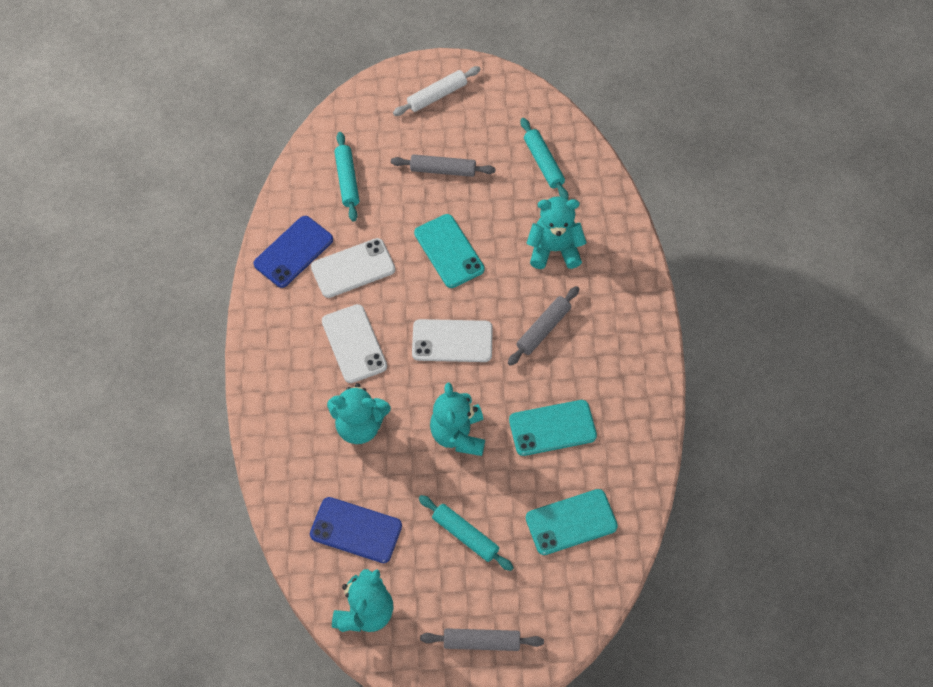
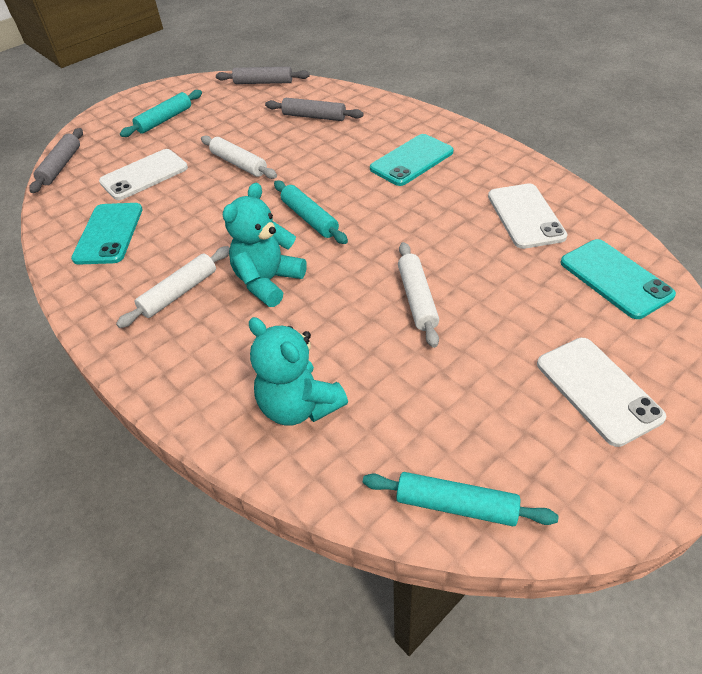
blue phone: [254,216,333,288] [310,497,402,563] = 2 -> none = 0
turquoise teddy bear: [327,383,391,444] [332,569,393,632] [430,382,485,456] [527,196,587,269] = 4 -> [223,183,307,307] [249,317,348,425] = 2
white rolling pin: [393,66,481,116] = 1 -> [116,246,230,328] [201,135,277,179] [398,242,439,348] = 3

